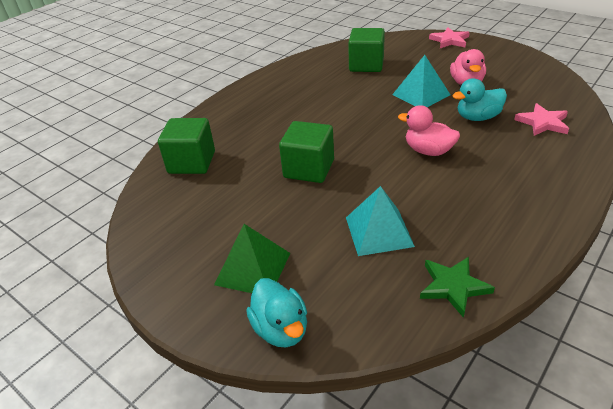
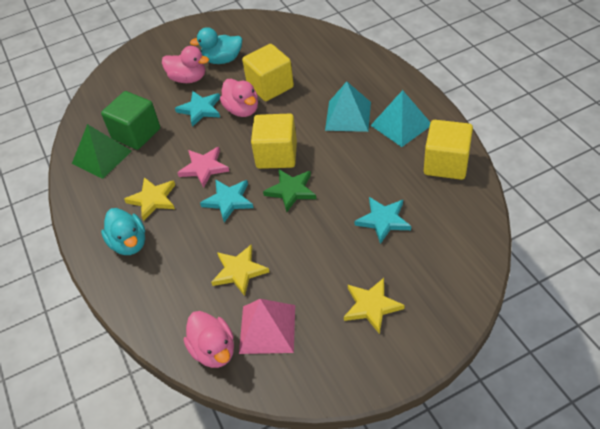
green cube: [158,118,215,174] [279,121,334,183] [348,28,385,72] = 3 -> [101,91,160,150] = 1
pink duck: [398,105,460,156] [450,49,486,85] = 2 -> [162,46,209,83] [184,311,234,368] [220,79,258,117] = 3
pink pyramid: none = 0 -> [239,299,295,354] = 1
pink star: [429,27,470,48] [514,103,569,136] = 2 -> [177,147,229,188] = 1
turquoise star: none = 0 -> [175,91,220,127] [200,179,254,222] [355,197,411,244] = 3
yellow cube: none = 0 -> [242,44,294,101] [251,114,297,169] [424,120,473,180] = 3
yellow star: none = 0 -> [124,177,175,221] [211,244,269,296] [344,278,405,334] = 3

